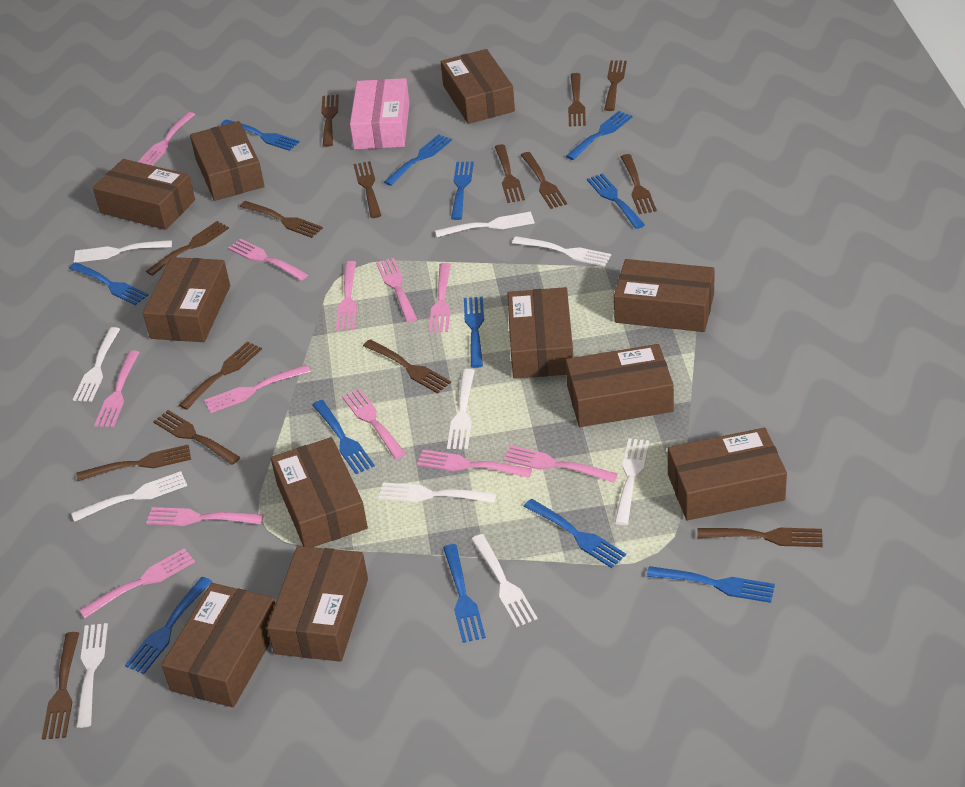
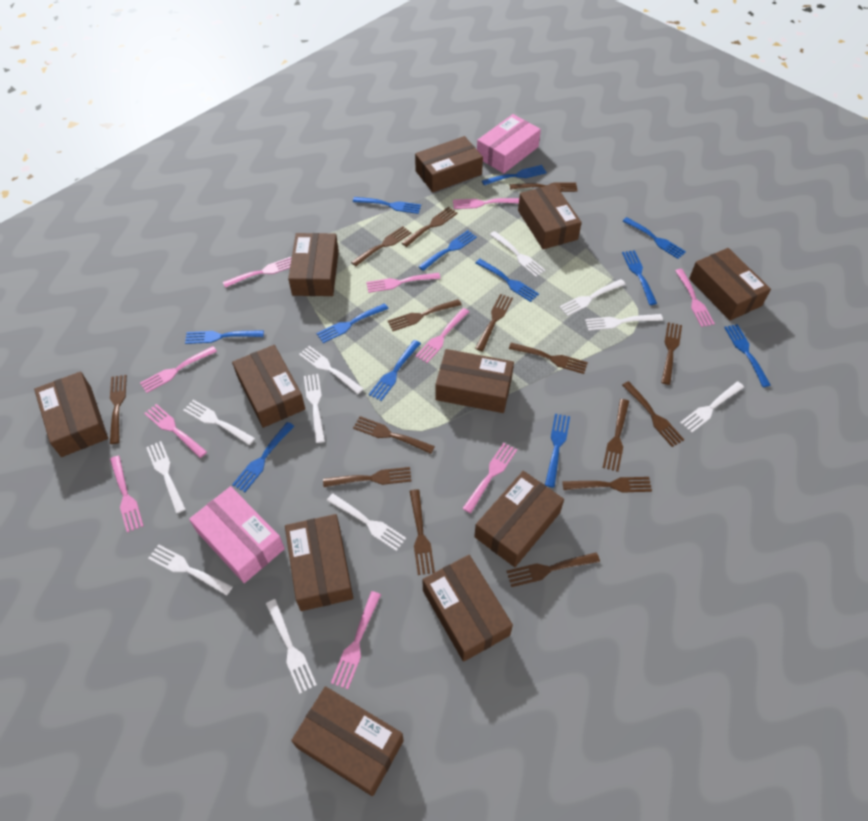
pink box: [350,78,410,149] = 1 -> [189,486,285,583] [477,114,541,173] = 2
pink fork: [79,548,195,618] [94,351,140,427] [138,112,195,166] [146,507,264,526] [204,365,311,413] [228,239,308,281] [336,261,357,330] [342,388,406,459] [376,258,417,322] [417,450,532,478] [429,263,451,333] [503,445,618,483] = 12 -> [110,456,144,533] [140,346,217,393] [144,404,207,458] [223,257,292,288] [331,591,381,689] [366,273,441,293] [416,308,469,363] [453,198,519,209] [462,443,517,513] [675,269,715,327] = 10
white fork: [71,471,187,522] [73,327,120,402] [74,240,172,263] [76,623,108,728] [378,482,497,503] [435,212,535,237] [447,369,475,449] [471,534,537,627] [512,236,611,267] [615,438,649,525] = 10 -> [146,441,186,514] [148,544,233,596] [183,400,255,445] [266,599,317,694] [299,346,364,394] [304,374,325,443] [327,493,406,551] [490,231,546,277] [559,279,625,316] [585,314,663,331] [680,382,744,433] = 11

